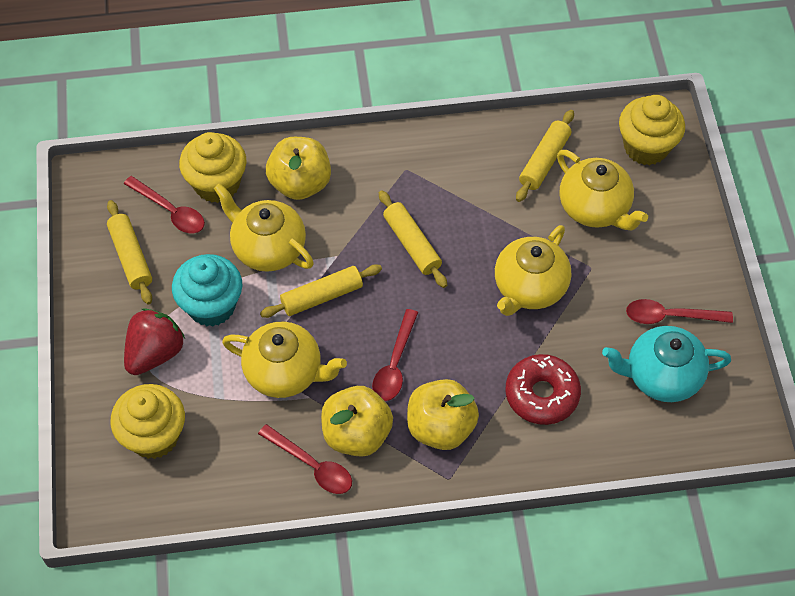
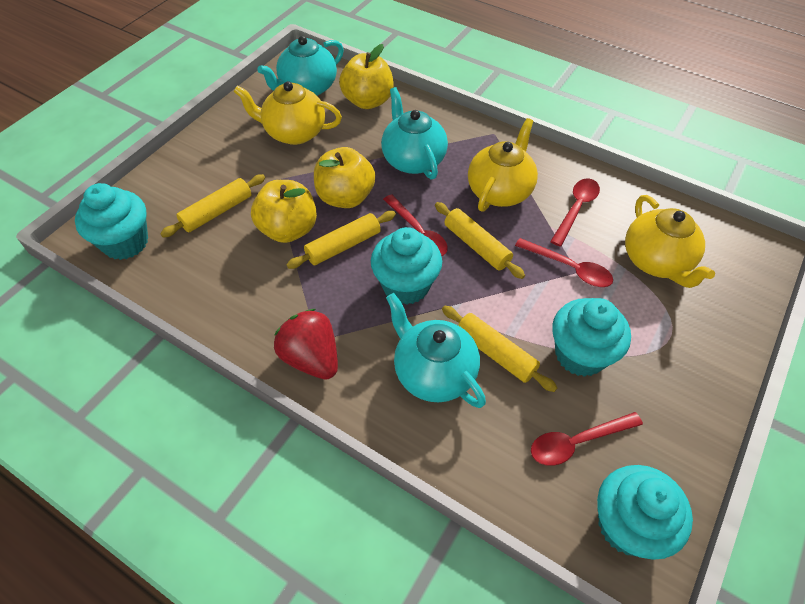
red donut: [506,354,581,425] = 1 -> none = 0
turquoise cupcake: [172,254,242,327] = 1 -> [75,183,148,260] [371,227,442,305] [552,298,631,377] [597,465,693,560] = 4
turquoise teapot: [602,326,731,402] = 1 -> [257,36,344,96] [381,87,448,180] [386,293,486,408] = 3
yellow cupcake: [110,384,185,459] [179,132,246,203] [619,95,685,165] = 3 -> none = 0
yellow teapot: [214,183,314,272] [222,322,347,398] [495,225,571,316] [557,150,648,230] = 4 -> [233,81,342,145] [468,118,538,212] [625,195,715,288] = 3

